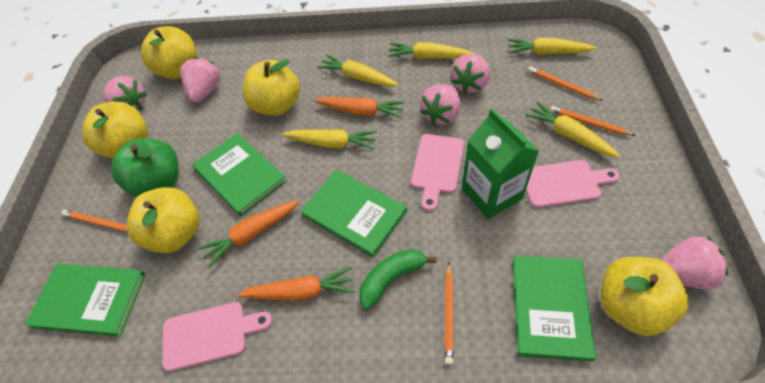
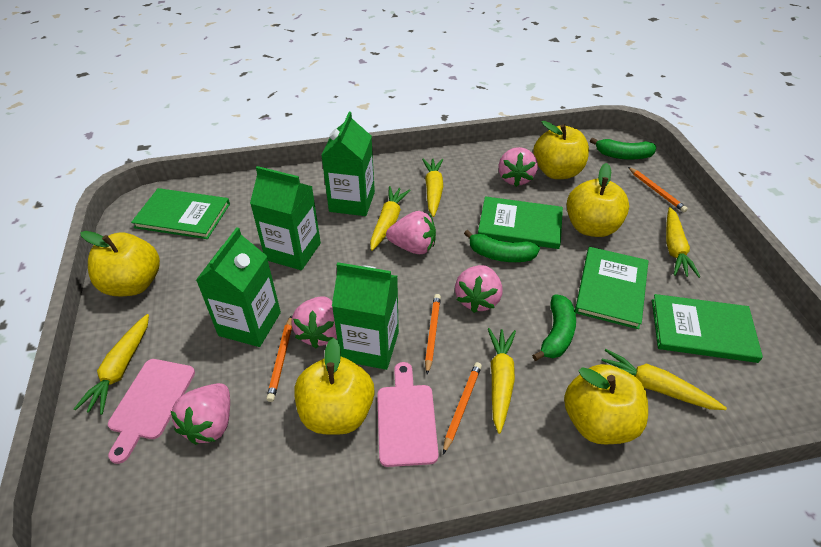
green apple: [111,138,179,198] = 1 -> none = 0
green banana: [359,249,436,309] = 1 -> [464,230,540,262] [532,294,576,361] [590,137,656,160] = 3
green carton: [462,108,539,219] = 1 -> [196,227,281,347] [250,166,321,270] [321,112,375,216] [332,262,399,370] = 4
orange carrot: [198,200,299,268] [238,267,355,301] [314,97,405,118] = 3 -> none = 0
pink cutting board: [162,302,273,371] [411,134,464,211] [526,160,620,208] = 3 -> [108,359,195,464] [377,362,439,467] = 2
yellow carrot: [282,129,377,150] [317,54,398,87] [388,42,474,59] [508,38,597,55] [525,102,620,157] = 5 -> [74,314,149,415] [370,186,411,251] [422,159,443,217] [488,328,516,434] [601,349,727,410] [666,207,701,278] = 6

